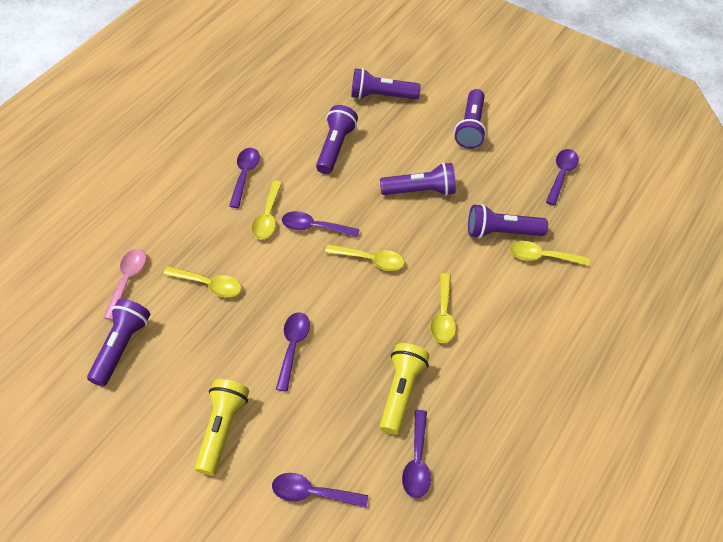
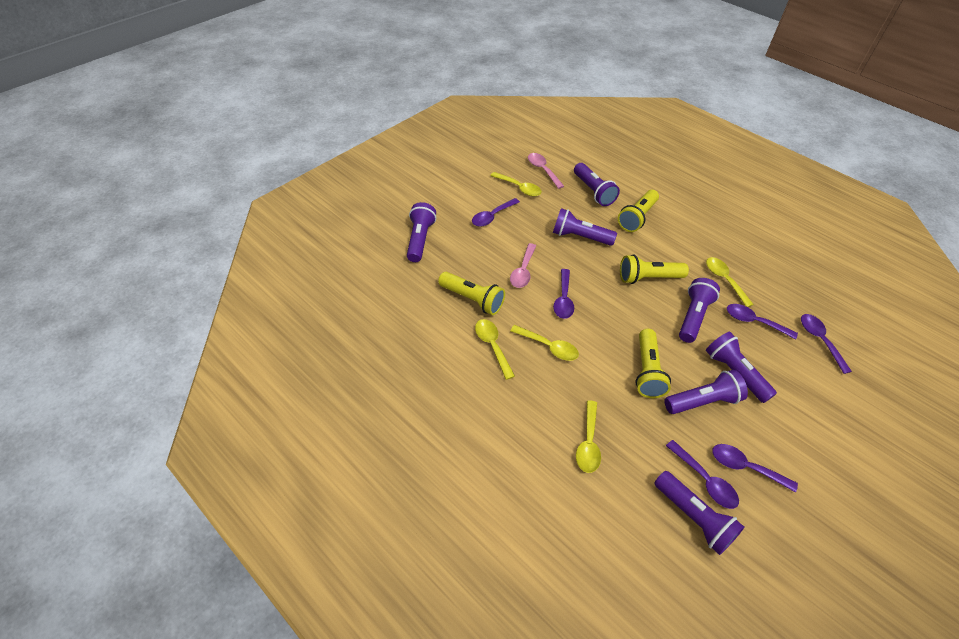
pink spoon: [103,249,146,320] = 1 -> [510,243,536,288] [528,153,564,189] = 2
purple flashlight: [87,299,150,386] [316,105,358,174] [351,68,421,99] [380,162,456,196] [454,89,486,149] [468,204,548,239] = 6 -> [407,202,436,262] [553,208,617,246] [574,163,620,206] [654,471,744,555] [664,370,748,414] [679,278,720,343] [706,332,777,403] = 7
yellow flashlight: [195,379,249,475] [380,343,430,435] = 2 -> [438,272,505,315] [618,190,659,232] [620,255,689,284] [635,329,671,398] = 4

